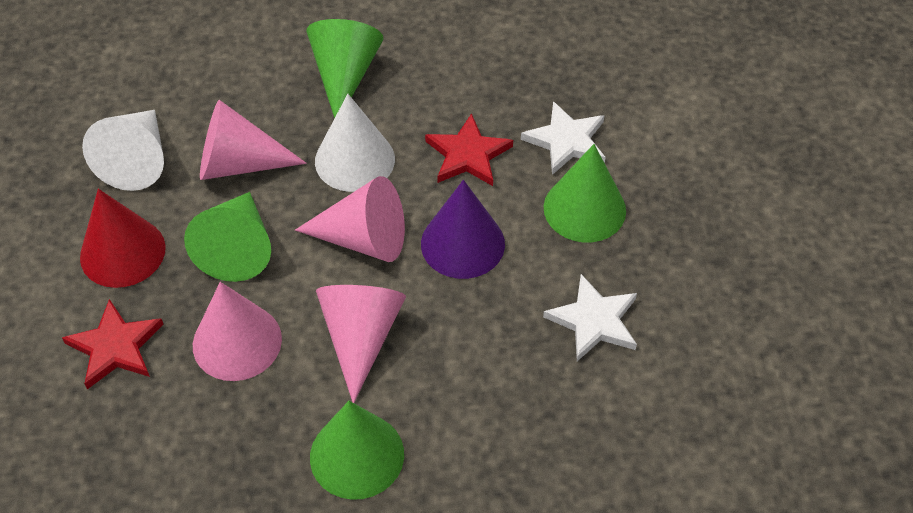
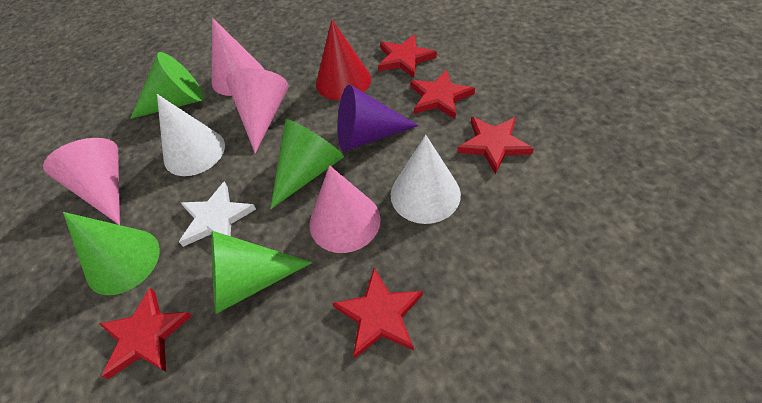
red star: [62,299,164,389] [425,113,513,186] = 2 -> [99,288,192,379] [332,268,423,358] [378,34,437,78] [410,69,475,119] [457,117,534,174] = 5
white star: [521,101,606,175] [543,274,637,361] = 2 -> [179,182,256,247] = 1

